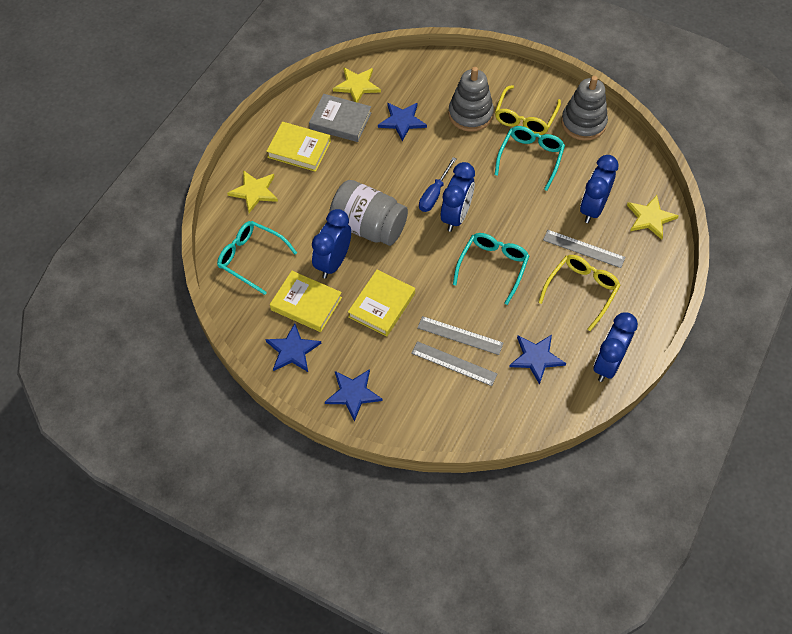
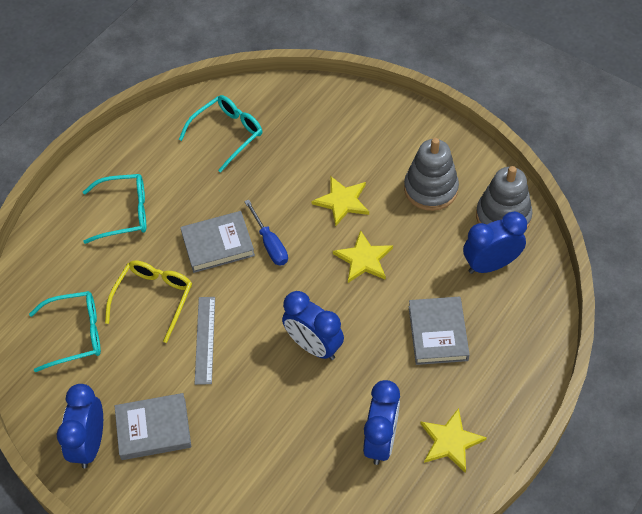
blue star: [265,323,322,372] [325,369,382,422] [378,103,427,142] [509,335,566,385] = 4 -> none = 0
grey book: [309,94,371,142] = 1 -> [115,393,191,460] [180,211,255,273] [409,297,470,365] = 3
grey jar: [329,180,408,246] = 1 -> none = 0
grey ruler: [411,341,497,386] [417,316,503,355] [543,230,625,268] = 3 -> [195,297,215,385] = 1
yellow book: [266,122,331,172] [270,271,342,332] [348,270,415,337] = 3 -> none = 0
yellow glasses: [495,85,561,135] [538,255,621,331] = 2 -> [105,260,192,343] = 1

